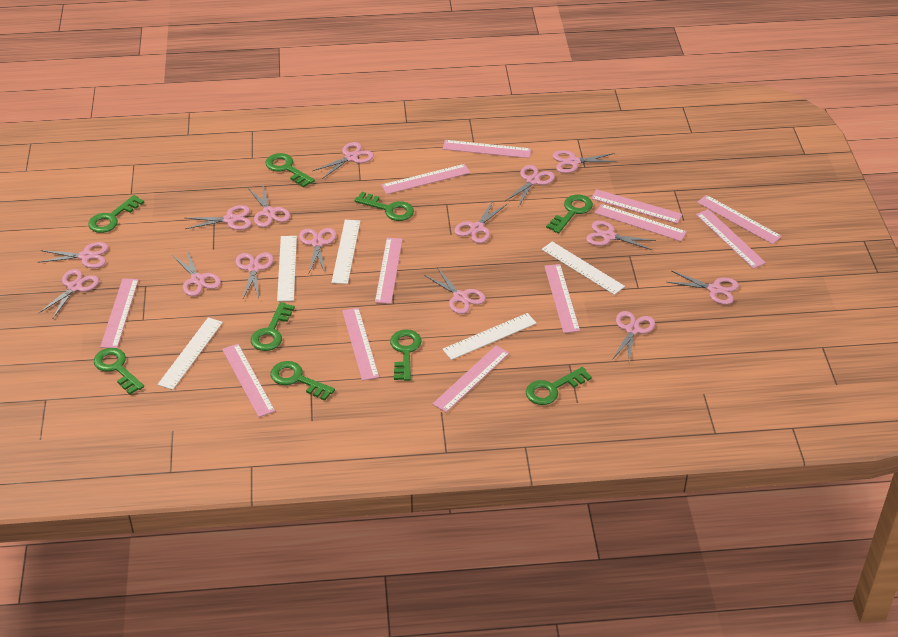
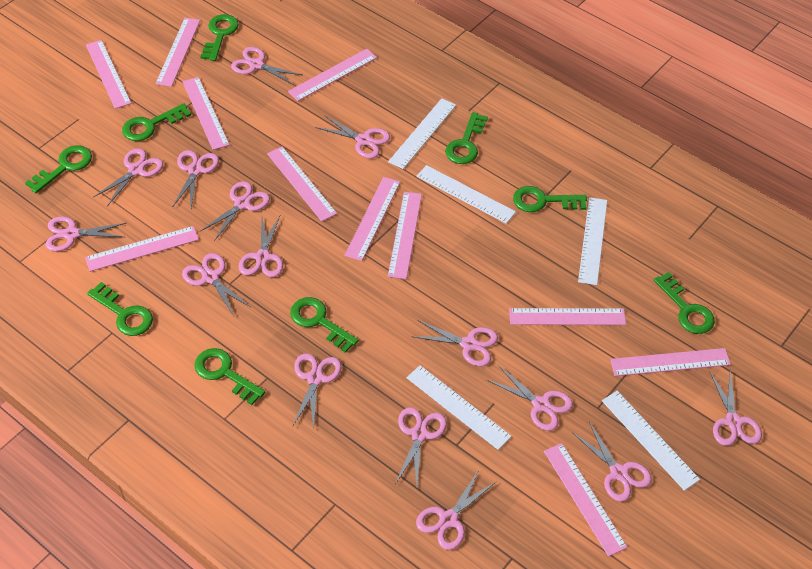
pink ruler: [100,278,139,348] [222,344,275,417] [342,308,379,381] [375,238,403,304] [381,164,470,194] [433,346,509,412] [443,140,531,158] [544,264,580,333] [591,189,683,224] [595,204,687,241] [696,209,766,269] [697,195,782,244] = 12 -> [85,226,199,272] [86,40,132,109] [155,18,200,87] [182,77,230,150] [267,146,337,222] [288,49,377,101] [344,177,400,261] [388,192,422,279] [509,308,626,325] [544,443,627,557] [610,348,731,376] = 11

